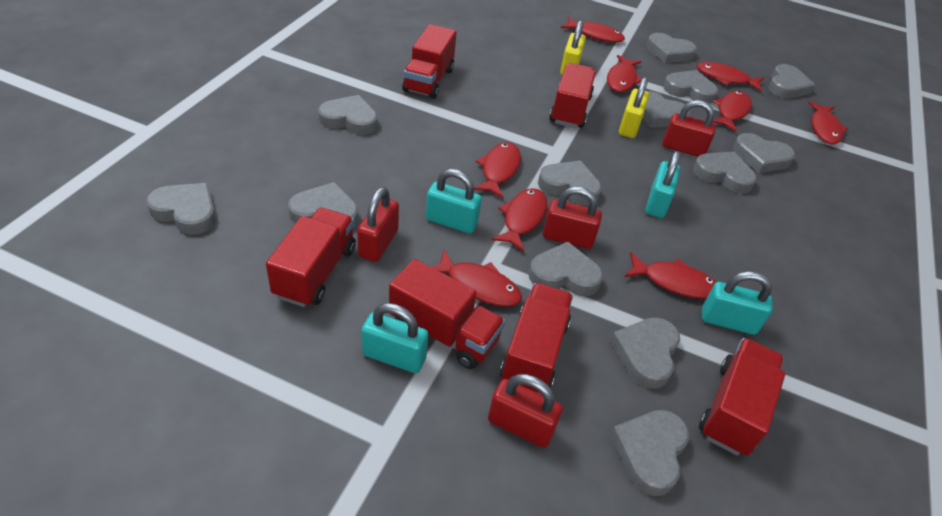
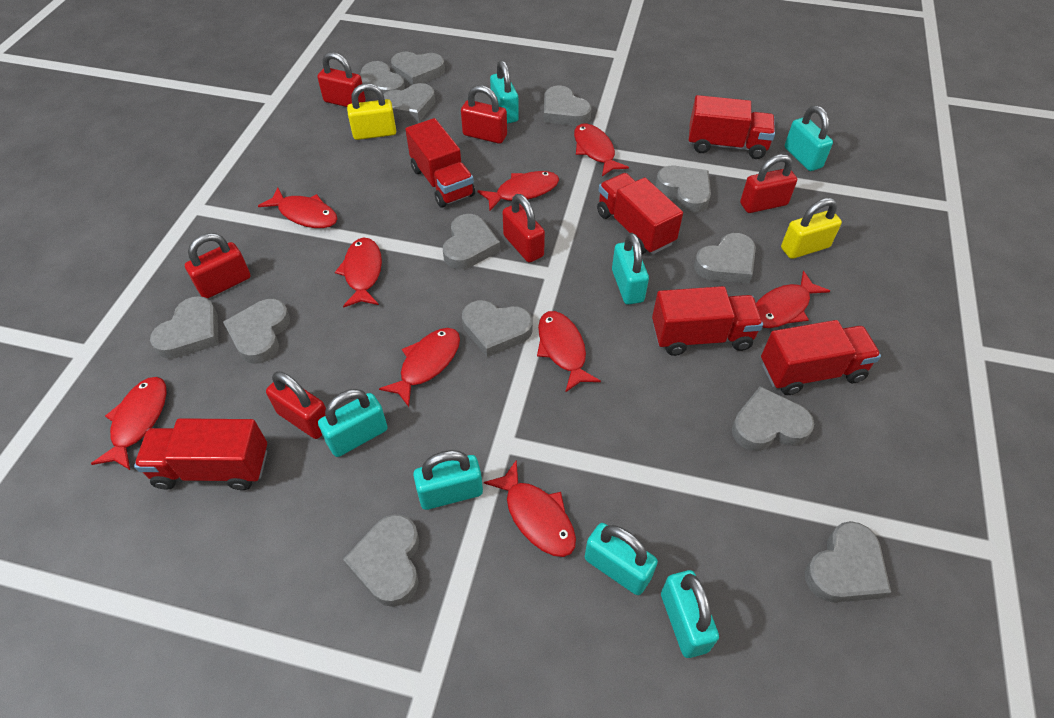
red padlock: [357,187,399,262] [488,374,563,448] [543,186,602,249] [662,100,716,157] = 4 -> [185,233,251,299] [266,371,326,439] [317,52,366,107] [461,85,507,144] [503,194,545,263] [740,154,797,213] = 6
turquoise padlock: [362,303,428,373] [426,169,482,234] [645,151,680,218] [702,271,773,335] = 4 -> [318,389,388,457] [413,450,483,510] [490,60,519,124] [585,523,658,595] [612,233,649,305] [661,570,719,658] [785,106,833,171] = 7

